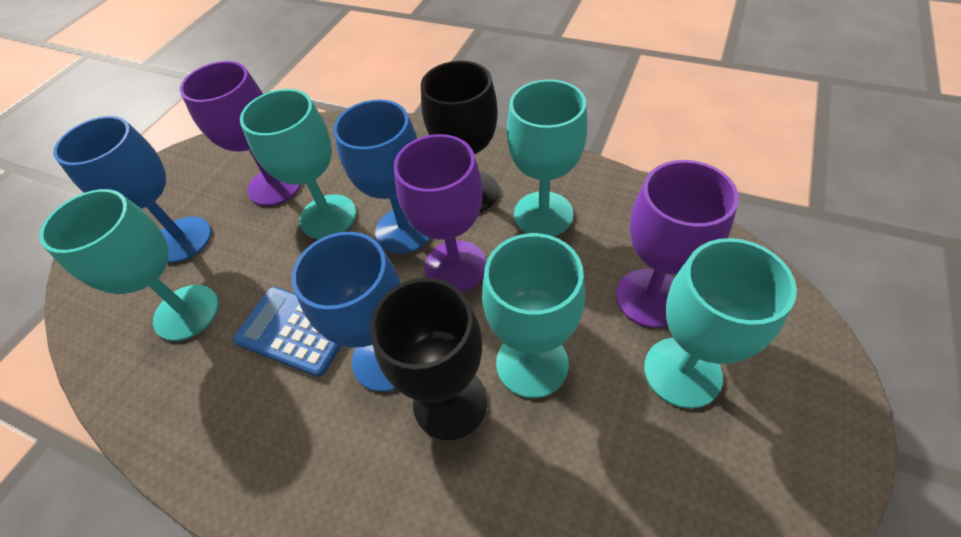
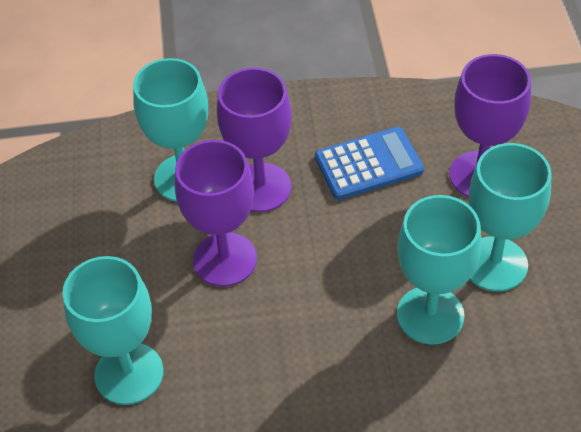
black goblet: [370,278,487,440] [421,61,499,212] = 2 -> none = 0
blue goblet: [53,116,211,263] [292,232,401,392] [333,99,430,254] = 3 -> none = 0
turquoise goblet: [39,189,219,341] [240,89,356,239] [482,233,585,398] [506,79,587,236] [644,238,797,409] = 5 -> [62,256,163,405] [133,58,208,202] [397,195,482,345] [469,143,552,292] = 4

